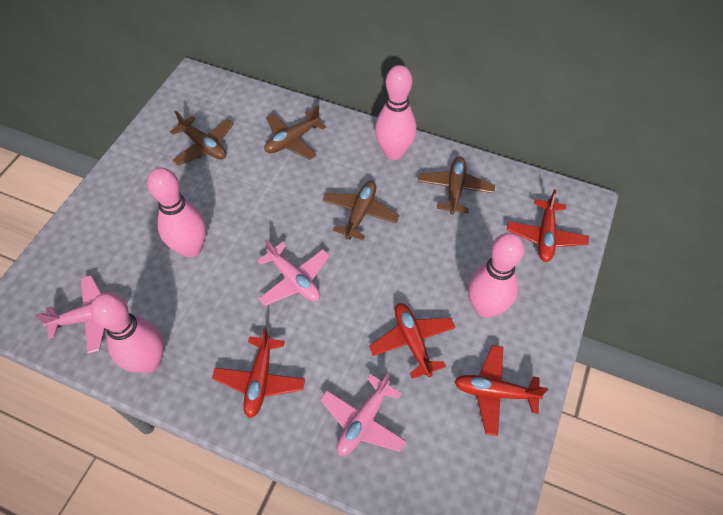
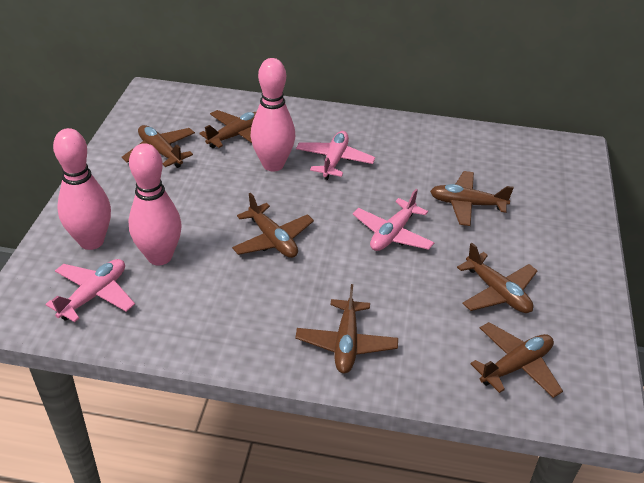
brown plane: [170,111,234,166] [264,106,326,160] [323,181,400,240] [418,157,495,215] = 4 -> [122,125,195,168] [199,110,256,148] [232,193,314,258] [295,284,398,373] [430,171,514,226] [457,243,538,313] [470,322,563,398] = 7
pink bowling pin: [91,293,164,373] [147,167,206,257] [375,65,417,160] [468,233,524,318] = 4 -> [53,128,111,250] [128,143,182,265] [250,58,295,171] = 3
red plane: [212,327,305,418] [369,303,456,379] [454,345,548,436] [507,189,589,262] = 4 -> none = 0

